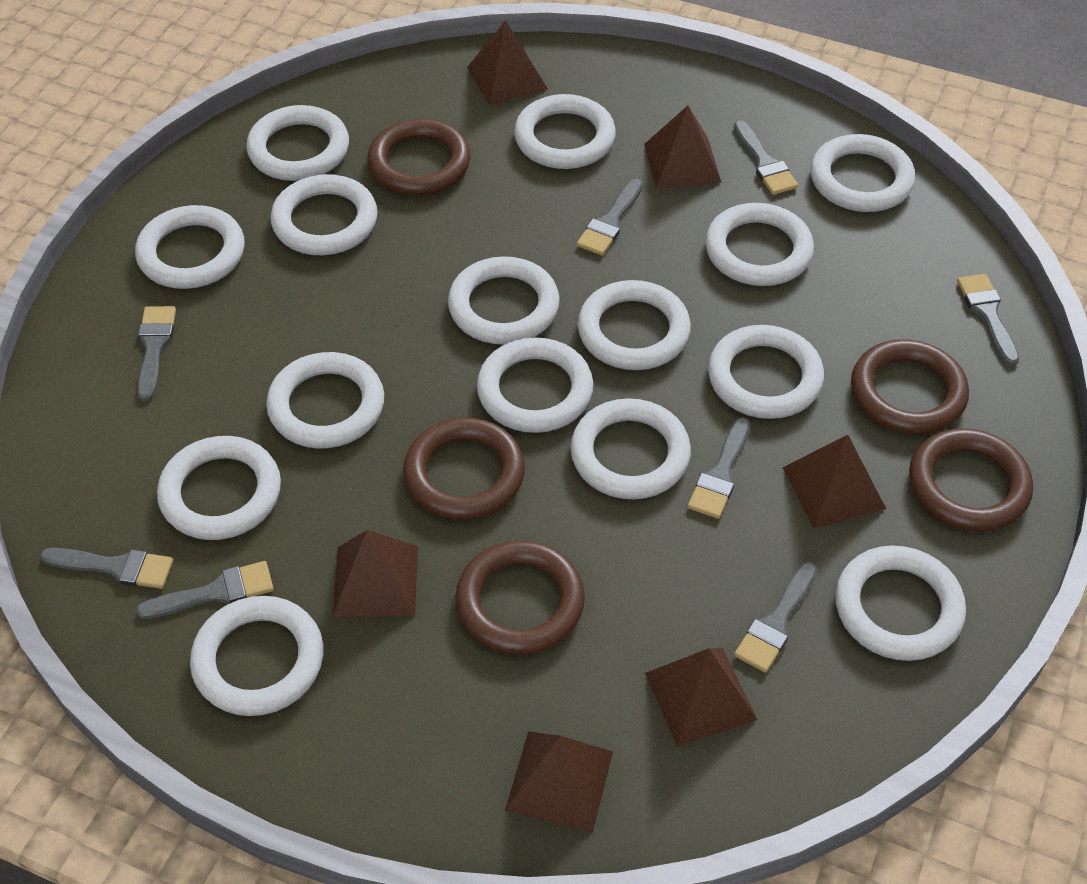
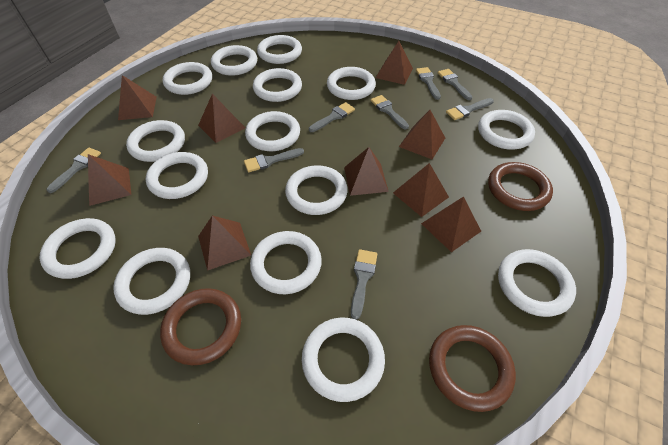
brown pyramid: [332,530,418,617] [467,20,548,106] [505,731,613,833] [644,106,722,189] [645,648,757,747] [783,435,886,529] = 6 -> [88,154,131,206] [118,75,157,120] [198,94,245,143] [198,216,251,271] [344,147,389,196] [376,41,413,85] [393,163,449,217] [399,110,445,159] [421,196,481,252] = 9
brown ring: [367,119,471,196] [403,418,525,520] [455,540,585,655] [851,339,969,435] [909,428,1033,532] = 5 -> [160,288,241,365] [429,325,516,412] [488,162,553,211] = 3

